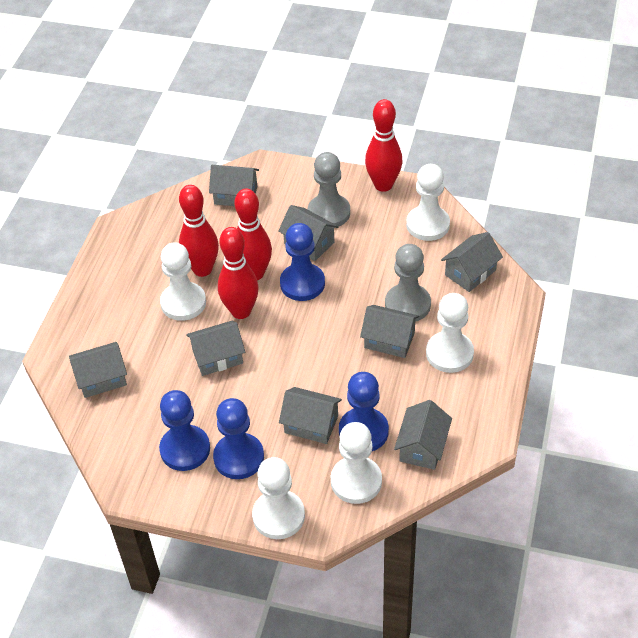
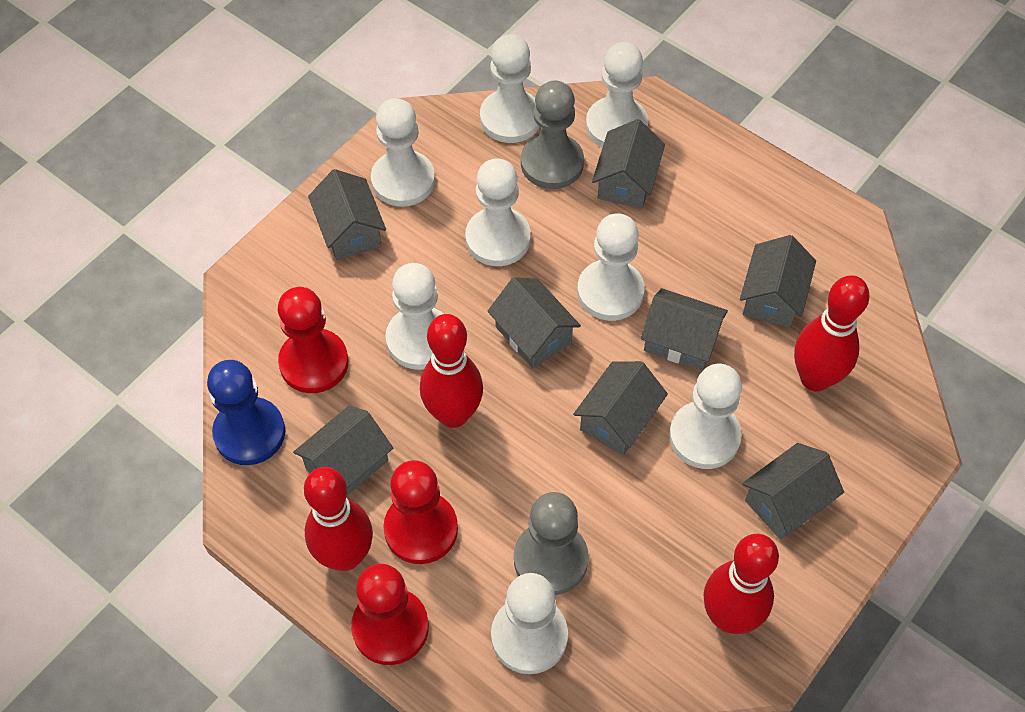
blue pawn: [159,390,210,471] [213,398,264,479] [280,223,325,301] [339,372,389,451] = 4 -> [207,360,285,465] = 1
red pawn: none = 0 -> [278,287,349,393] [351,564,429,665] [383,460,458,564] = 3
white pawn: [160,242,206,321] [252,457,305,539] [331,422,382,504] [406,164,450,241] [426,293,474,373] = 5 -> [371,98,435,207] [385,263,444,370] [465,158,531,266] [480,34,540,143] [491,573,568,674] [577,213,645,321] [586,42,648,148] [669,364,742,469] = 8

